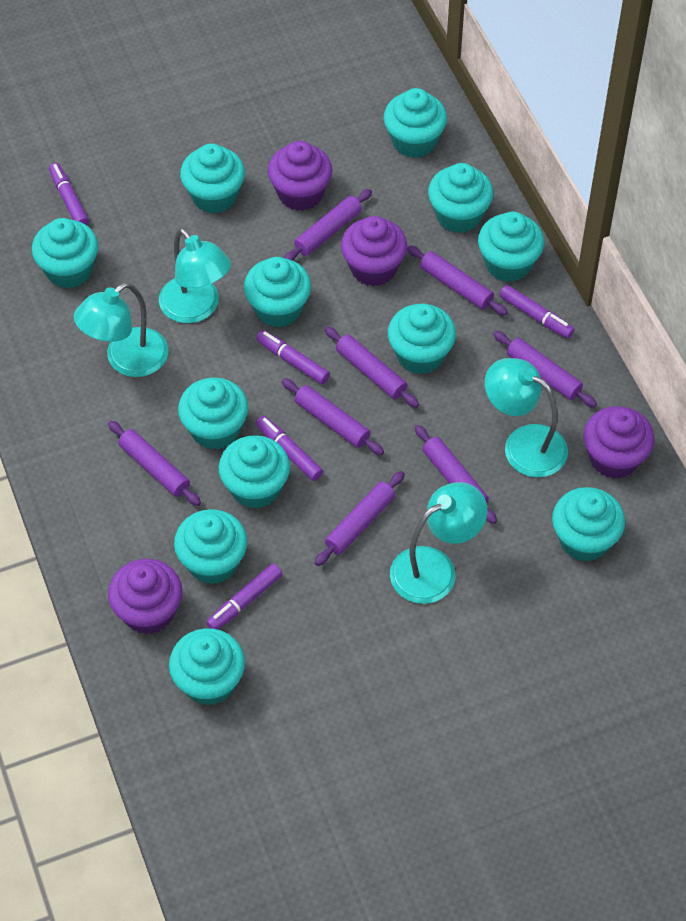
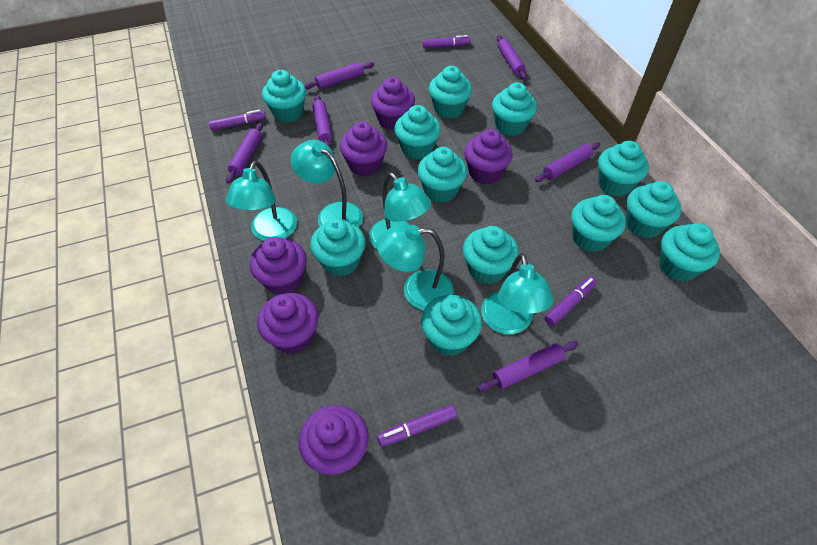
purple cupcake: [108,559,183,635] [268,141,333,211] [341,216,407,286] [584,406,654,479] = 4 -> [250,237,307,295] [257,293,318,354] [299,405,369,475] [340,121,387,176] [371,77,415,130] [464,129,513,184] = 6
purple marker: [49,163,89,225] [206,563,282,630] [256,330,330,384] [256,416,323,481] [499,285,574,338] = 5 -> [209,109,266,131] [377,404,457,447] [423,35,471,48] [545,277,597,326] = 4
purple rolling pin: [108,421,201,506] [281,378,384,455] [284,189,372,261] [315,471,405,566] [325,327,419,407] [407,245,508,316] [415,425,497,524] [493,331,597,407] = 8 -> [226,123,263,184] [304,62,374,89] [312,95,332,147] [478,341,579,392] [497,35,527,80] [535,142,600,182] = 6
turquoise lamp: [74,282,168,377] [159,228,231,323] [390,482,488,604] [485,358,568,478] = 4 -> [226,161,297,241] [291,140,363,228] [369,172,431,249] [376,225,453,310] [481,253,553,334] = 5

